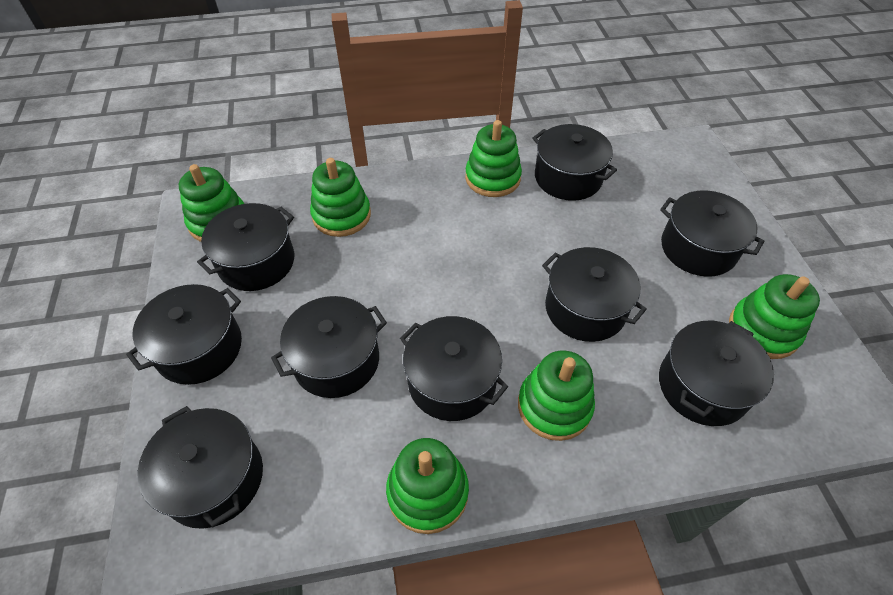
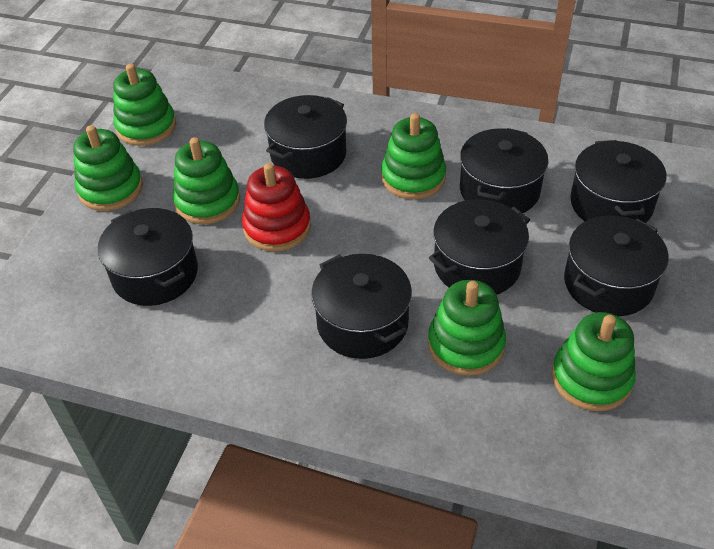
black pot: [126,284,242,385] [137,406,263,529] [197,203,294,291] [271,296,387,398] [400,316,508,421] [532,124,617,201] [542,247,647,342] [659,321,774,426] [660,190,764,277] = 9 -> [98,208,198,306] [264,95,347,179] [311,254,412,359] [429,199,530,295] [460,128,548,213] [564,216,669,317] [570,140,666,223] = 7
red stacking toy: none = 0 -> [242,163,311,252] = 1

